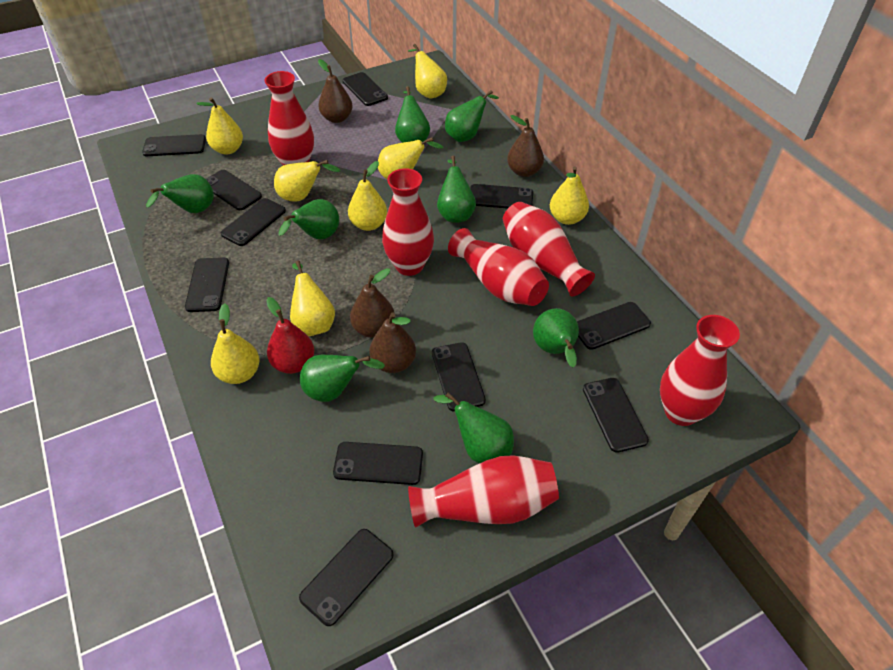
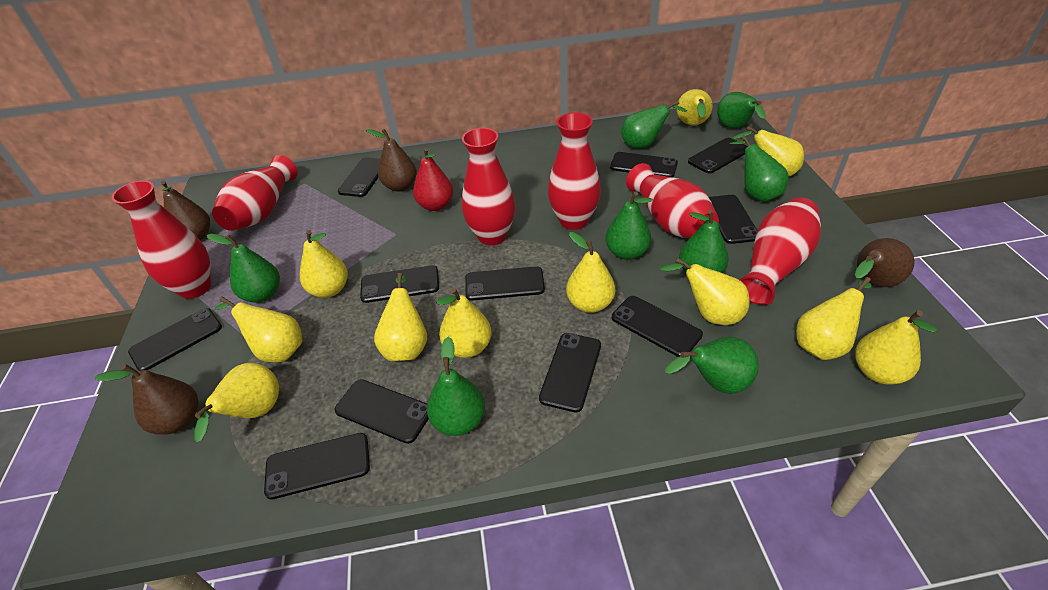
yellow pear: [197,97,243,155] [211,304,260,384] [274,160,341,202] [290,261,335,336] [348,161,387,231] [378,137,443,179] [408,44,447,99] [550,166,589,225] = 8 -> [194,363,279,443] [214,297,302,362] [300,230,348,298] [374,273,427,361] [436,288,492,358] [566,232,615,313] [660,258,750,325] [677,89,713,125] [732,126,804,177] [796,277,872,360] [855,310,937,385] = 11

